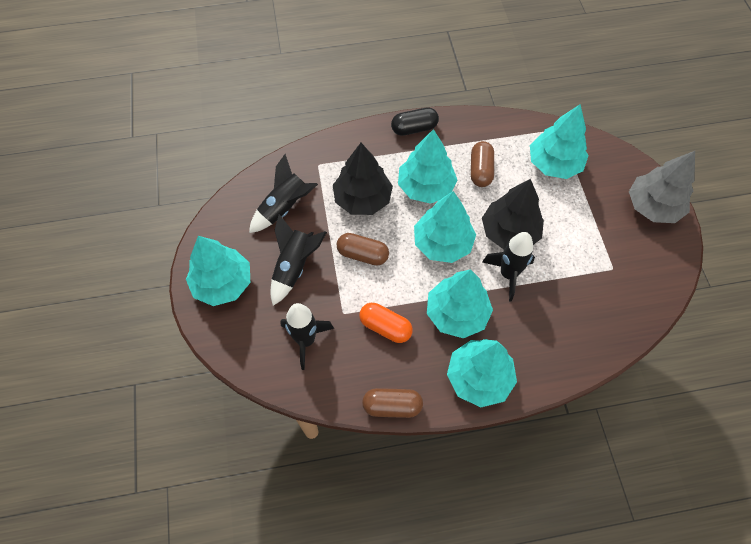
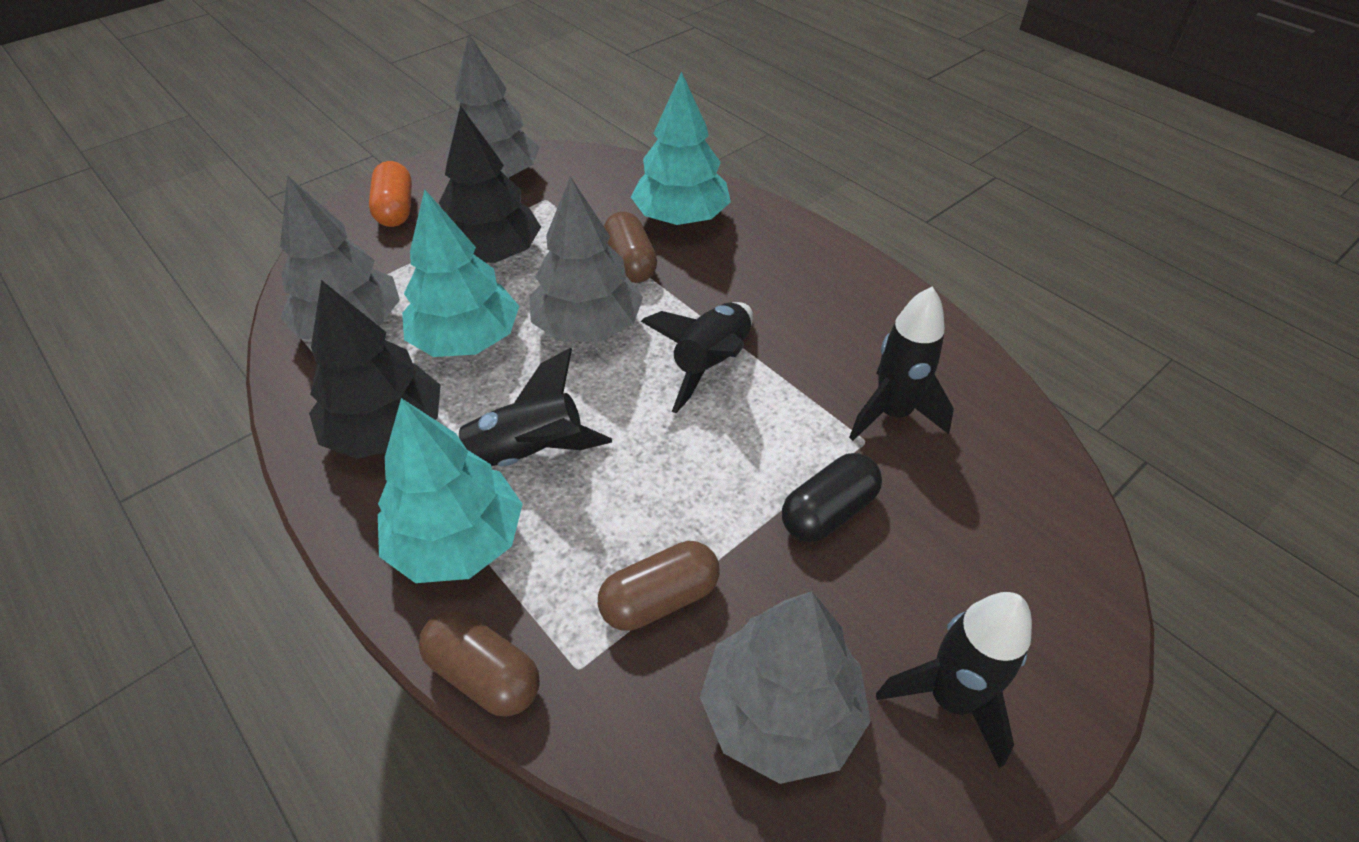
grey tree: [629,151,695,223] = 1 -> [280,175,400,340] [445,34,540,178] [529,176,643,342] [700,591,871,784] = 4
turquoise tree: [186,236,250,306] [398,129,458,204] [414,191,476,263] [427,269,493,338] [447,339,517,407] [530,104,589,179] = 6 -> [378,398,523,583] [402,189,519,357] [631,71,731,225] = 3

